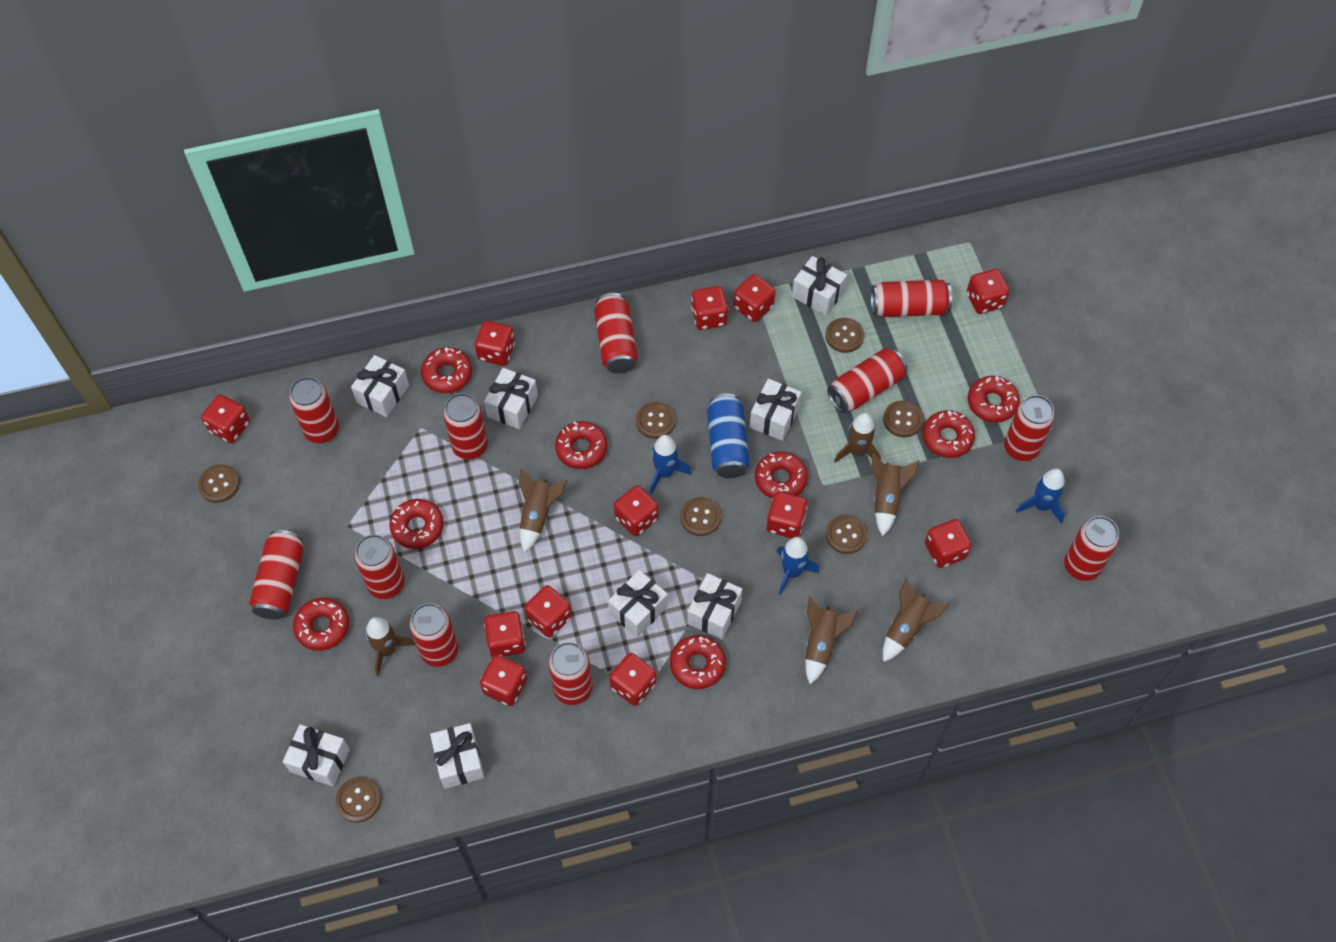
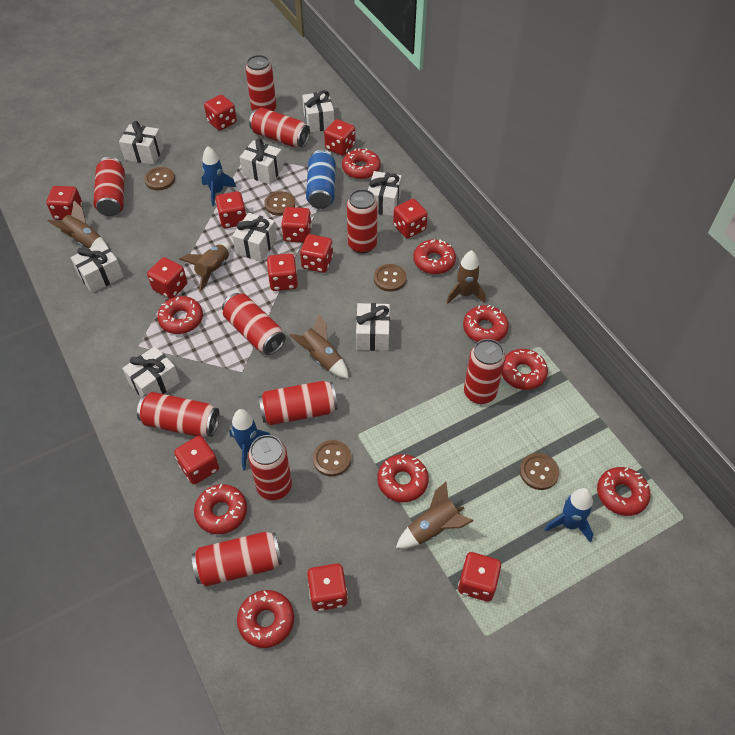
brown button: [198,464,240,503] [335,777,381,823] [636,402,676,439] [680,497,721,536] [825,318,864,353] [826,515,867,554] [883,401,924,437] = 7 -> [144,167,175,190] [264,191,295,216] [313,440,351,476] [374,264,407,292] [520,453,560,490] = 5
brown rocket: [366,617,415,676] [519,469,568,553] [805,597,857,684] [834,413,881,463] [872,453,919,536] [883,578,949,662] = 6 -> [48,201,108,248] [179,243,231,292] [290,313,349,379] [396,481,474,548] [446,250,485,304] = 5
red can: [249,530,303,620] [289,377,339,443] [354,534,404,599] [409,603,458,667] [443,393,488,459] [548,642,592,705] [594,293,638,374] [827,348,907,413] [871,280,952,317] [1004,395,1055,461] [1064,516,1119,581] = 11 -> [93,157,125,216] [137,392,219,437] [192,532,282,586] [222,293,286,355] [245,55,276,111] [248,435,292,500] [249,107,310,148] [259,381,338,425] [347,189,378,254] [464,339,505,404] = 10
red donut: [293,598,349,651] [389,499,444,549] [421,347,472,393] [555,421,607,469] [670,635,726,689] [755,451,808,498] [922,410,975,458] [967,376,1020,423] = 8 -> [157,296,203,334] [194,484,247,534] [237,590,294,648] [342,148,381,179] [377,454,429,502] [413,239,456,274] [463,305,509,342] [502,349,548,390] [597,467,650,516] = 9

